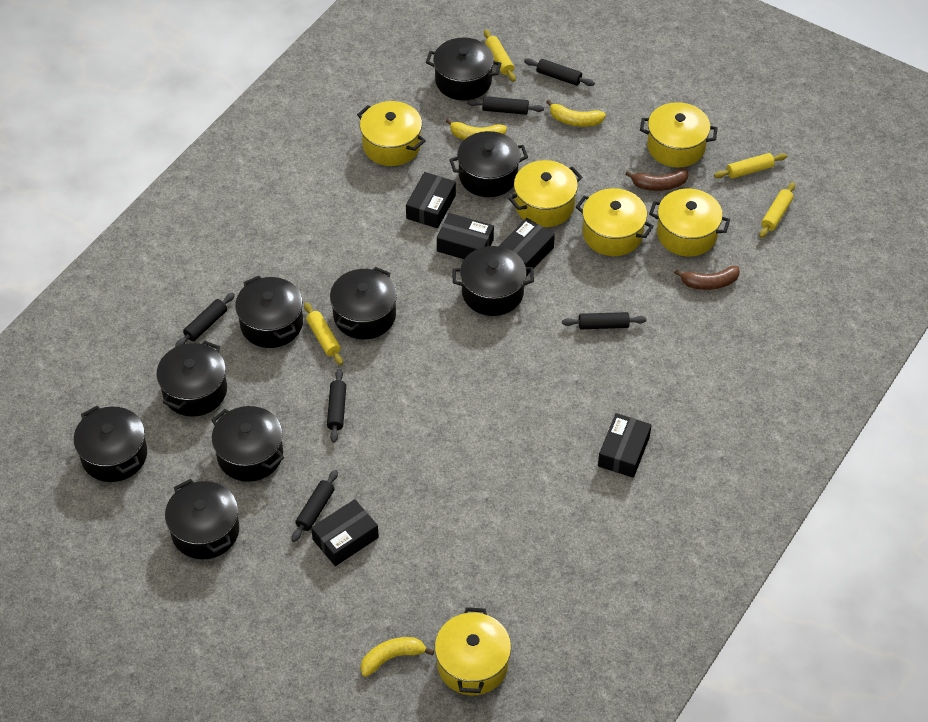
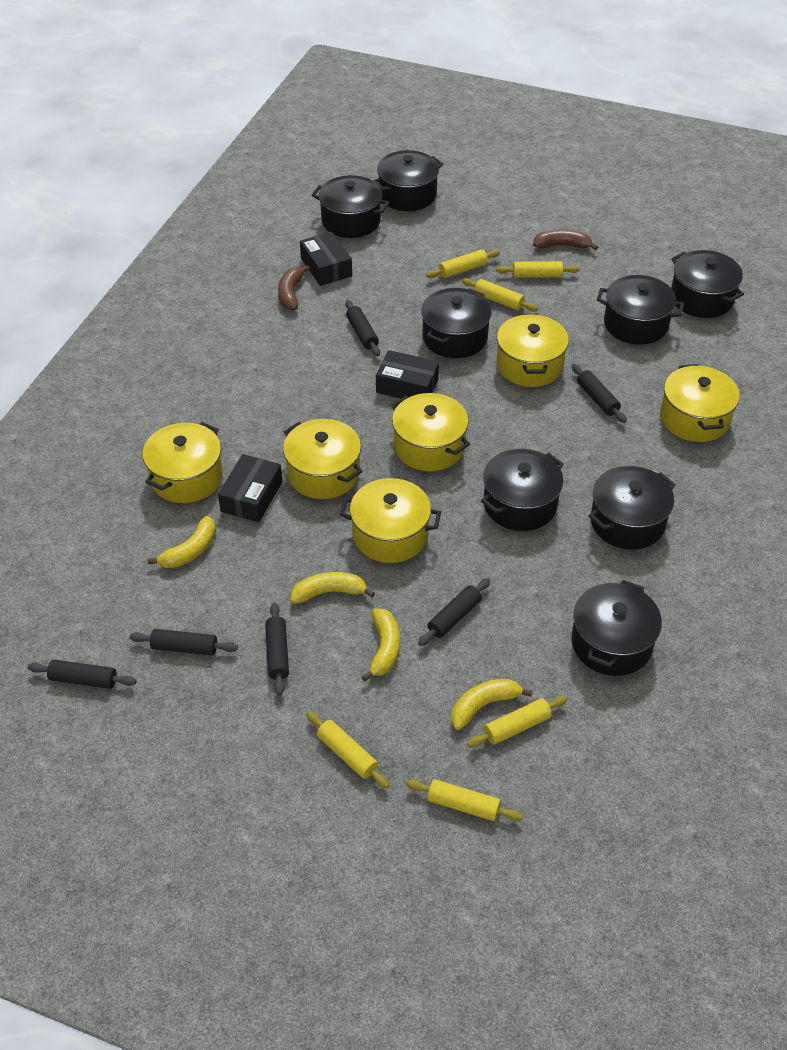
black box: [311,499,379,566] [406,172,456,228] [437,213,494,259] [499,218,555,276] [598,413,651,478] = 5 -> [218,454,282,522] [300,232,352,286] [376,350,439,399] = 3
black pot: [74,406,147,482] [156,340,227,417] [165,479,239,559] [211,406,285,482] [235,276,303,348] [330,267,397,339] [426,38,501,100] [449,131,528,197] [452,246,534,316] = 9 -> [312,175,390,238] [373,150,443,211] [421,288,492,358] [481,449,564,531] [571,580,662,676] [589,466,676,550] [597,275,684,345] [671,250,744,318] = 8
yellow banana: [361,637,434,677] [446,118,507,140] [546,100,606,127] = 3 -> [147,516,216,568] [291,572,375,604] [362,609,400,681] [451,679,533,730] = 4
yellow rolling pin: [304,302,343,365] [484,30,516,82] [714,153,787,179] [759,182,795,238] = 4 -> [306,711,390,789] [406,779,523,821] [426,250,500,278] [462,278,538,311] [467,696,568,748] [496,261,580,278] = 6

